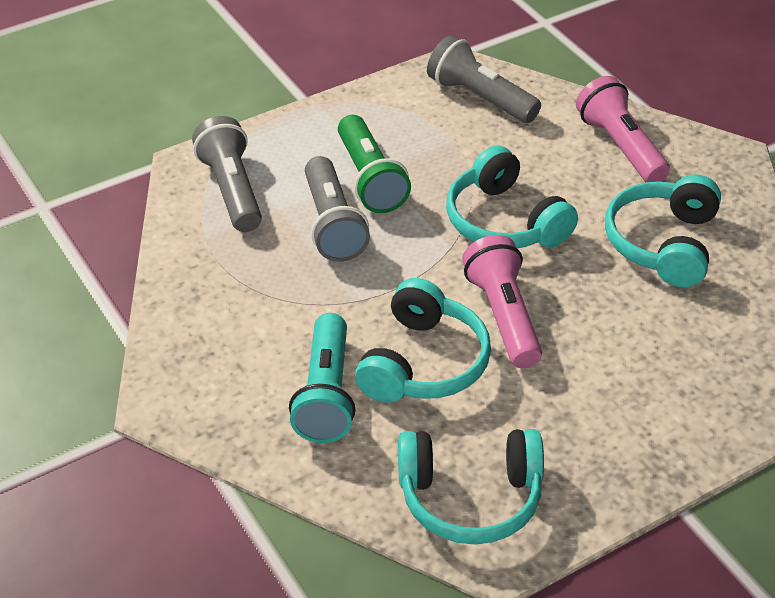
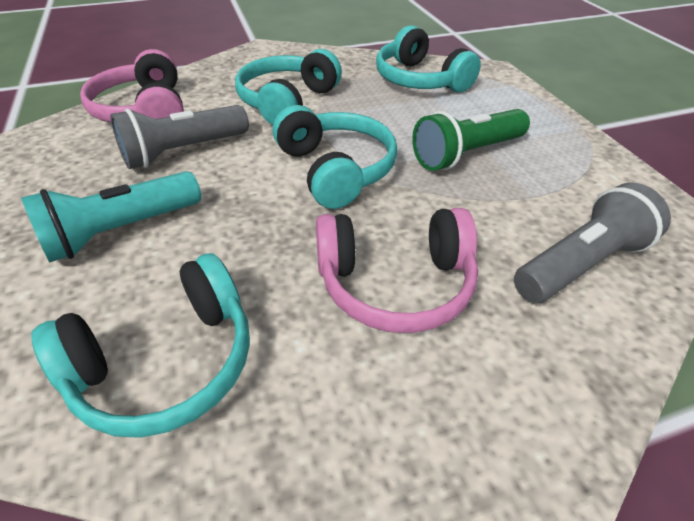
grey flashlight: [192,116,262,232] [305,156,370,262] [427,35,541,123] = 3 -> [110,105,249,169] [514,183,671,303] = 2
pink flashlight: [462,235,542,368] [576,76,670,182] = 2 -> none = 0
pink headphones: none = 0 -> [80,49,184,123] [316,208,478,333] = 2

